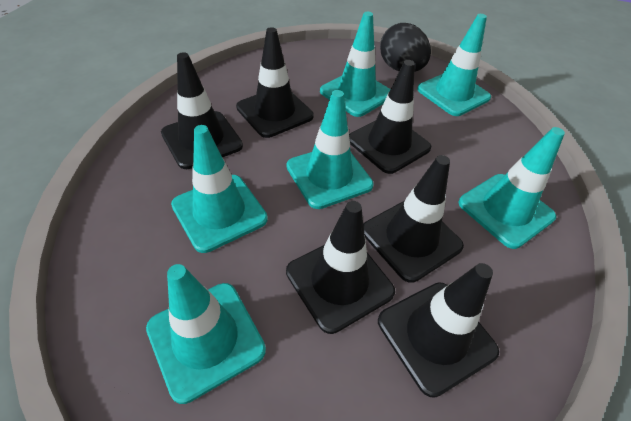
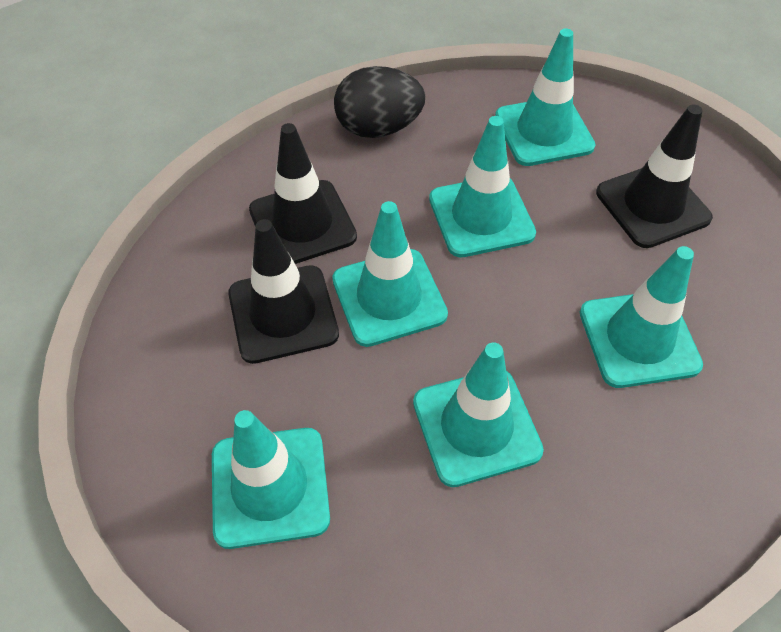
black traffic cone: [161,52,243,169] [236,27,314,138] [286,201,395,334] [349,60,431,174] [363,155,464,283] [378,263,499,398] = 6 -> [228,219,339,364] [249,123,357,264] [596,105,713,248] = 3

